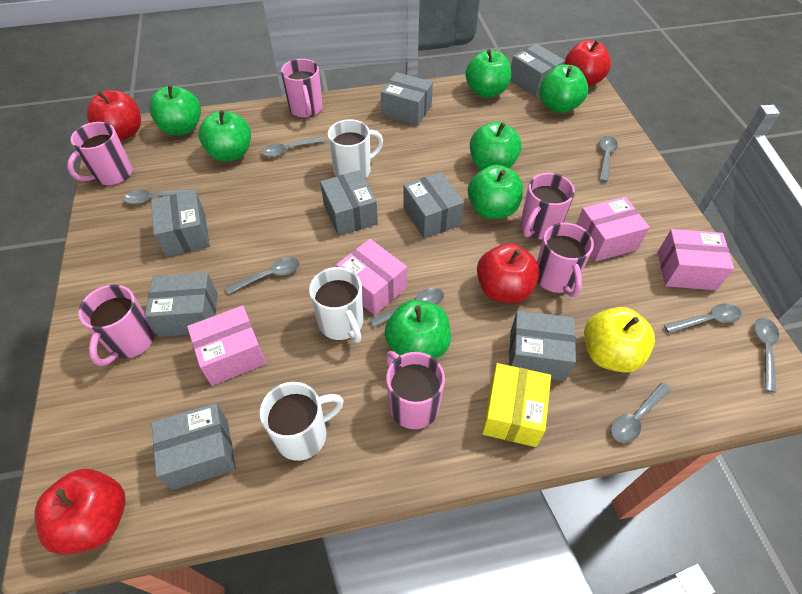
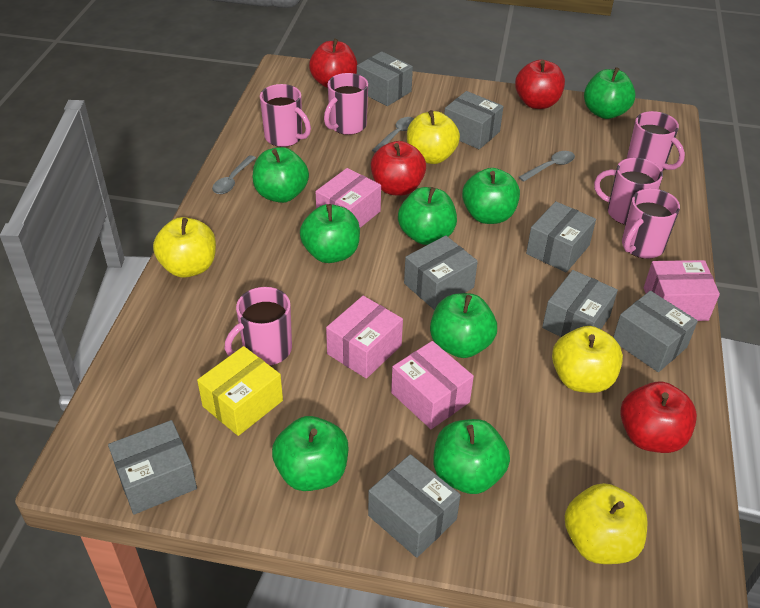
green apple: [149,85,201,136] [198,110,251,162] [385,300,451,359] [465,49,511,98] [468,165,523,219] [470,122,522,170] [540,64,588,113] = 7 -> [252,147,309,203] [272,416,348,491] [300,204,360,263] [398,187,457,245] [430,293,497,358] [433,419,510,494] [462,168,520,224] [584,67,636,119] = 8
grey spoon: [123,189,195,204] [225,257,300,294] [262,136,324,157] [370,288,444,327] [599,136,618,182] [611,382,671,443] [664,303,742,333] [754,318,779,393] = 8 -> [212,155,256,194] [372,117,414,153] [519,151,575,182] = 3
white mug: [260,382,344,461] [309,267,364,343] [328,119,383,178] = 3 -> none = 0
yellow apple: [584,307,655,373] = 1 -> [153,217,216,278] [407,110,460,164] [552,326,623,393] [565,483,648,564] = 4

